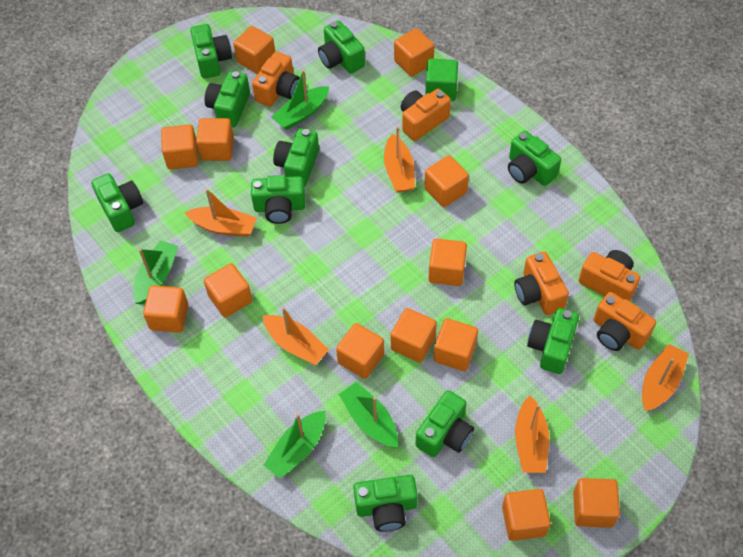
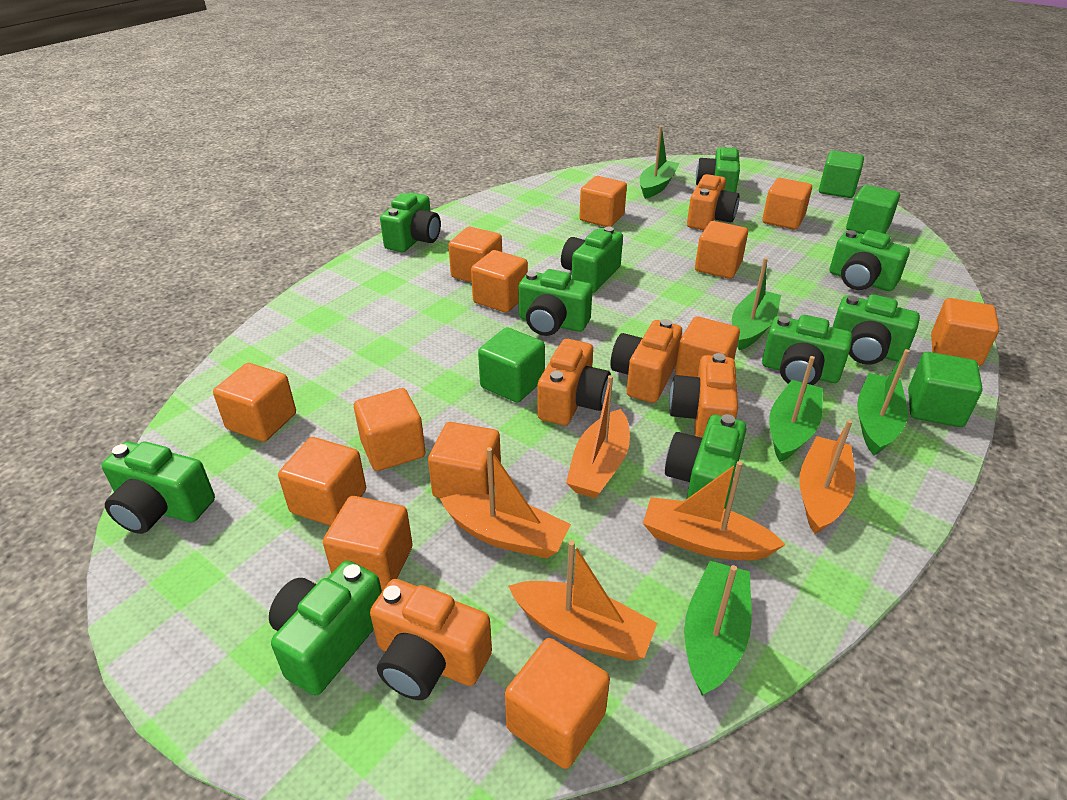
green boat: [133,240,178,304] [264,411,326,479] [271,70,329,130] [339,382,398,448] = 4 -> [640,126,679,199] [684,561,752,696] [732,257,781,350] [769,356,823,462] [857,349,910,456] = 5
green cube: [425,59,458,101] = 1 -> [478,327,545,403] [819,151,864,198] [846,185,900,234] [908,352,983,427] = 4

